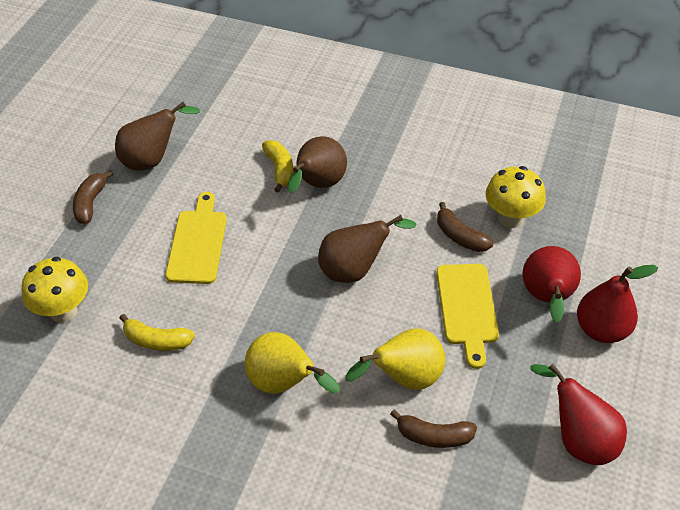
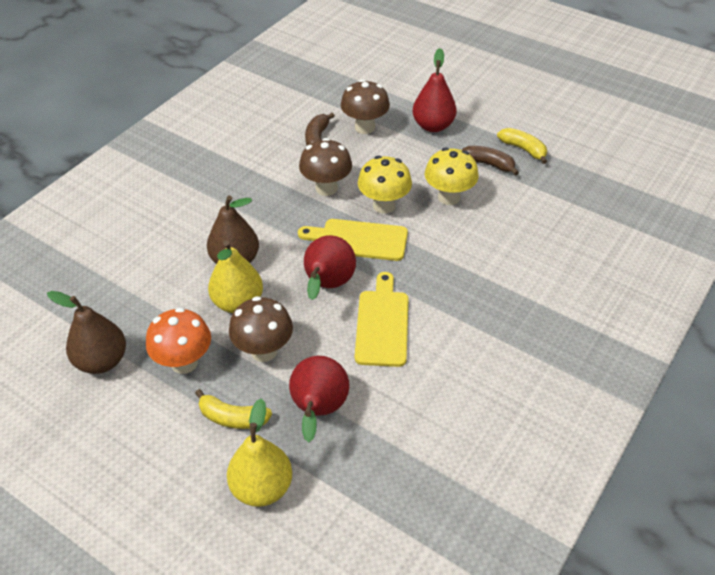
brown banana: [73,170,113,224] [390,410,477,448] [437,202,493,252] = 3 -> [305,113,335,146] [462,146,519,176] = 2
brown mushroom: none = 0 -> [229,296,293,362] [299,138,352,196] [341,79,390,134] = 3
brown pear: [115,102,200,171] [288,136,347,194] [318,215,416,283] = 3 -> [47,291,126,374] [207,195,259,264] = 2
orange mushroom: none = 0 -> [146,308,211,374] = 1

